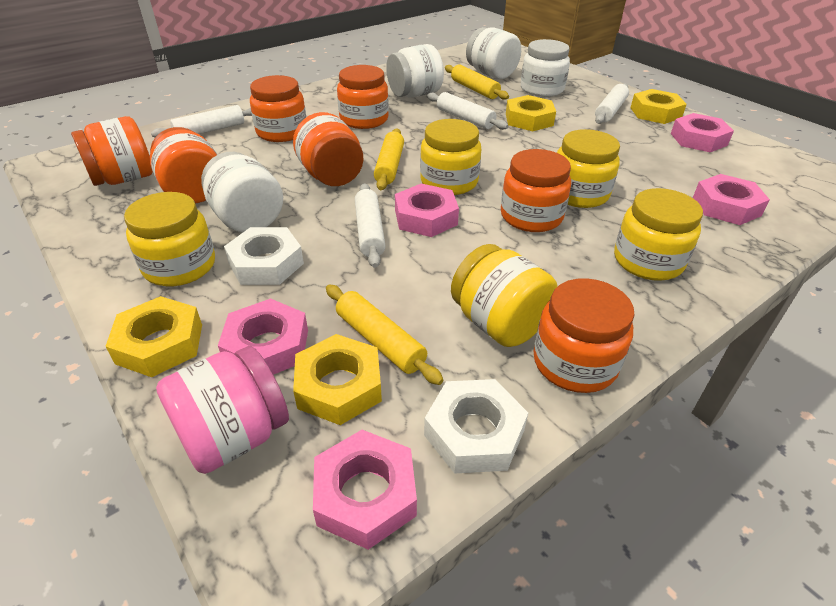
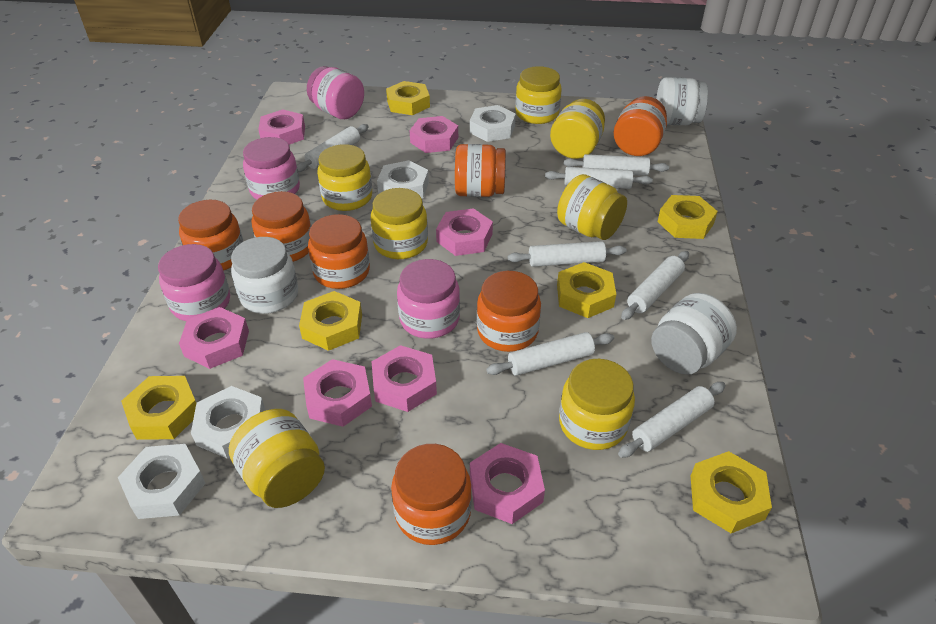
pink jar: [156,346,289,474] = 1 -> [158,244,230,321] [243,137,300,200] [307,66,364,119] [397,259,460,339] = 4
pink nut: [218,298,308,375] [313,430,417,550] [395,184,459,237] [671,113,734,152] [693,174,770,225] = 5 -> [179,307,249,369] [258,109,305,145] [303,359,372,427] [372,345,437,412] [409,116,458,153] [436,208,493,256] [470,443,545,524] = 7
white jar: [201,152,283,233] [386,44,444,98] [466,27,521,79] [521,39,570,97] = 4 -> [231,237,298,314] [651,293,737,375] [656,77,708,125] = 3
white nut: [224,227,304,285] [424,379,528,474] = 2 -> [118,444,206,519] [191,386,266,459] [377,160,429,198] [470,105,516,142] = 4
white rolling pin: [151,105,252,137] [355,183,386,268] [427,92,508,130] [595,83,629,124] = 4 -> [297,124,368,172] [486,332,614,376] [508,241,627,267] [545,167,653,189] [564,154,669,176] [618,382,726,458] [621,251,689,320] = 7
yellow jar: [124,192,215,286] [420,119,481,195] [451,244,558,347] [557,129,620,208] [614,188,703,281] = 5 -> [229,409,325,508] [317,144,372,211] [371,188,428,259] [515,66,562,124] [550,99,605,159] [557,174,627,240] [559,359,635,450] = 7
yellow nut: [105,296,202,377] [293,334,382,425] [506,95,556,131] [630,89,687,124] = 4 -> [121,376,196,440] [299,291,362,351] [386,81,430,115] [557,262,616,318] [658,195,718,239] [691,451,772,533] = 6
yellow rolling pin: [326,285,443,385] [374,128,404,190] [445,64,509,100] = 3 -> none = 0

